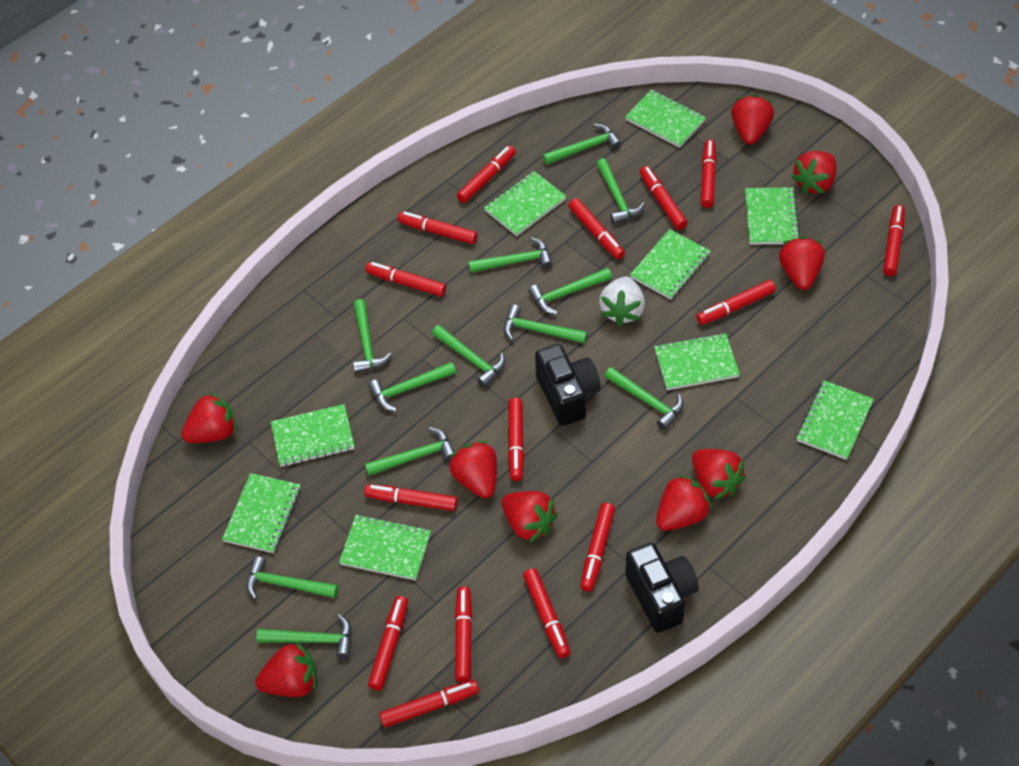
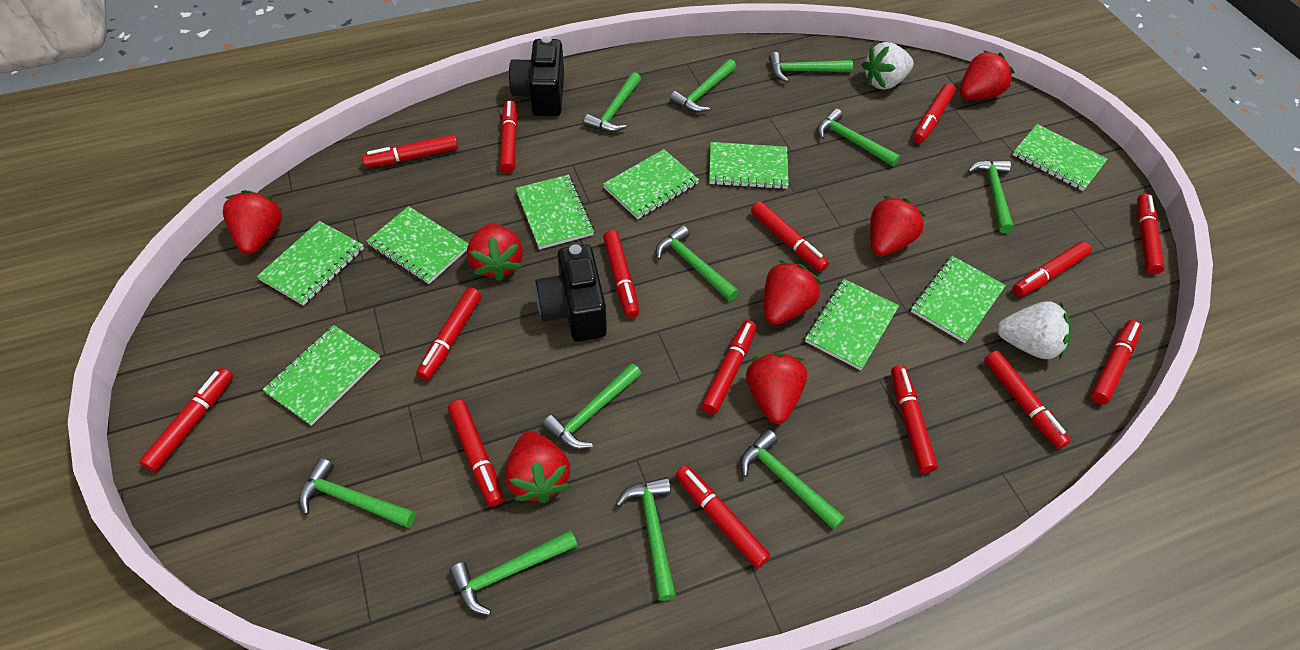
green hammer: [246,556,338,600] [256,614,352,659] [353,299,392,373] [365,427,455,476] [368,362,456,411] [432,325,505,388] [468,237,553,273] [504,305,587,344] [528,268,612,314] [543,123,621,165] [596,158,645,224] [605,367,684,430] = 12 -> [299,458,416,528] [449,530,578,615] [542,363,641,449] [584,72,641,132] [616,477,676,601] [656,225,739,301] [670,59,736,113] [741,429,845,530] [769,52,853,82] [818,109,900,167] [968,160,1014,233] = 11
red strawberry: [181,392,237,443] [255,641,317,697] [449,441,497,498] [502,491,558,543] [656,474,712,531] [692,449,746,500] [731,94,774,145] [779,237,825,290] [791,151,837,194] = 9 -> [223,190,283,254] [467,223,523,281] [505,431,570,503] [746,352,807,424] [764,260,821,325] [870,196,926,256] [960,50,1014,100] = 7
white strawberry: [599,277,645,326] = 1 -> [862,42,914,90] [997,301,1072,360] = 2

